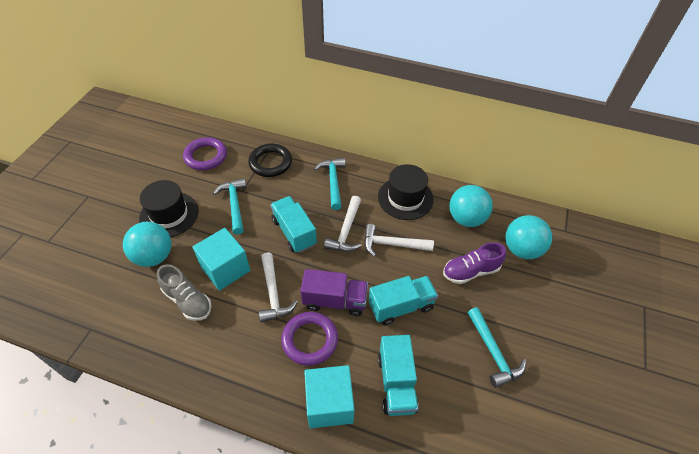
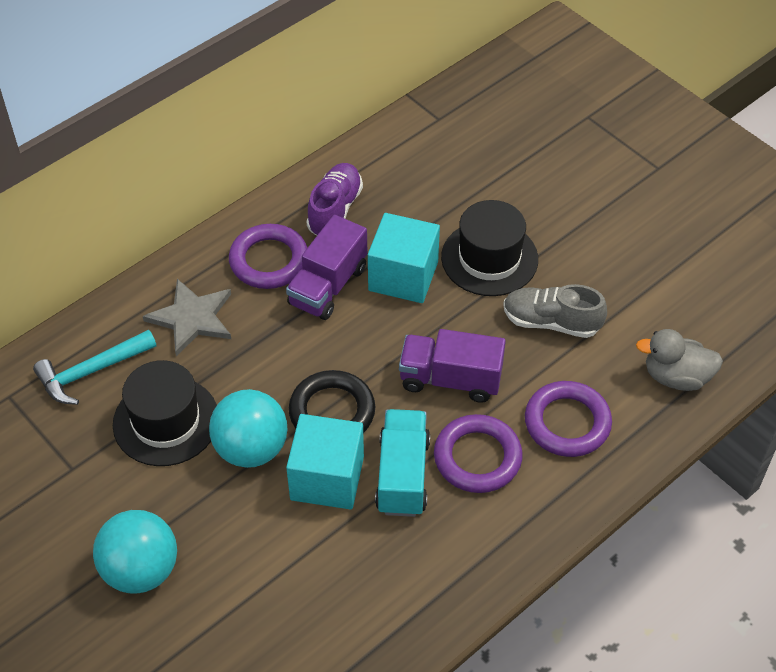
grey duck: none = 0 -> [636,329,723,391] = 1
grey star: none = 0 -> [143,279,231,356] = 1
purple ring: [183,137,227,170] [281,312,338,366] = 2 -> [229,224,307,289] [434,414,523,493] [525,381,612,457] = 3
purple truck: [300,269,368,316] = 1 -> [286,215,367,320] [399,329,506,403] = 2
turquoise ball: [123,222,171,267] [449,185,493,227] [505,215,552,259] = 3 -> [93,510,177,594] [209,389,287,468] = 2
turquoise hammer: [213,178,247,235] [314,158,346,210] [468,307,526,388] = 3 -> [33,329,156,405] = 1
turquoise truck: [270,196,317,253] [369,276,438,325] [378,335,419,416] = 3 -> [375,409,430,517] = 1
white hammer: [259,252,298,323] [324,196,362,252] [364,224,434,257] = 3 -> none = 0

